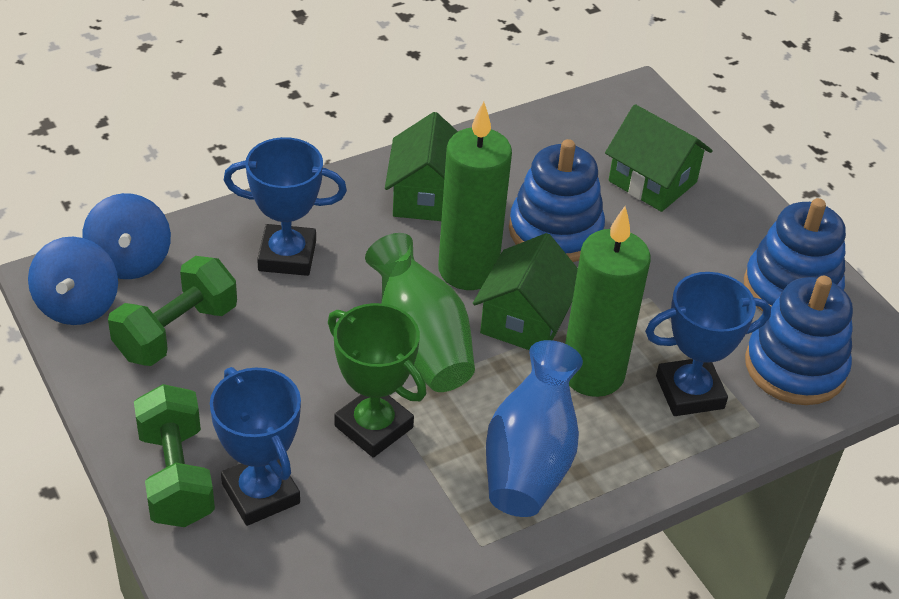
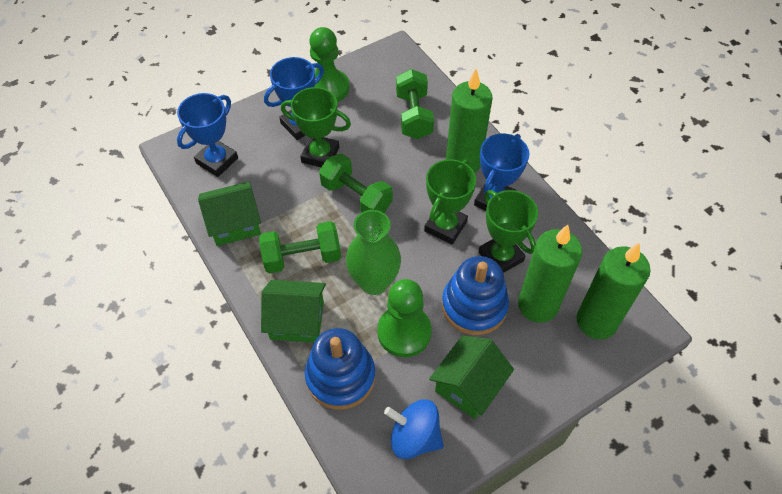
blue spinning top: [28,237,118,325] [82,193,171,279] = 2 -> [384,399,444,459] = 1
blue stacking toy: [509,139,605,262] [744,198,846,312] [745,276,853,405] = 3 -> [305,328,375,410] [442,256,509,335] = 2
blue vase: [486,340,583,517] = 1 -> none = 0
green candle: [438,102,512,290] [565,206,651,397] = 2 -> [446,69,492,173] [518,225,582,323] [576,243,650,339] = 3
green dumbbell: [108,256,237,366] [134,384,215,527] = 2 -> [259,221,341,274] [319,154,393,213] [396,69,434,139] = 3
green pawn: none = 0 -> [309,27,349,102] [377,279,432,357] = 2
green trophy: [328,303,426,458] = 1 -> [281,87,351,167] [424,159,476,244] [479,190,538,273] = 3

